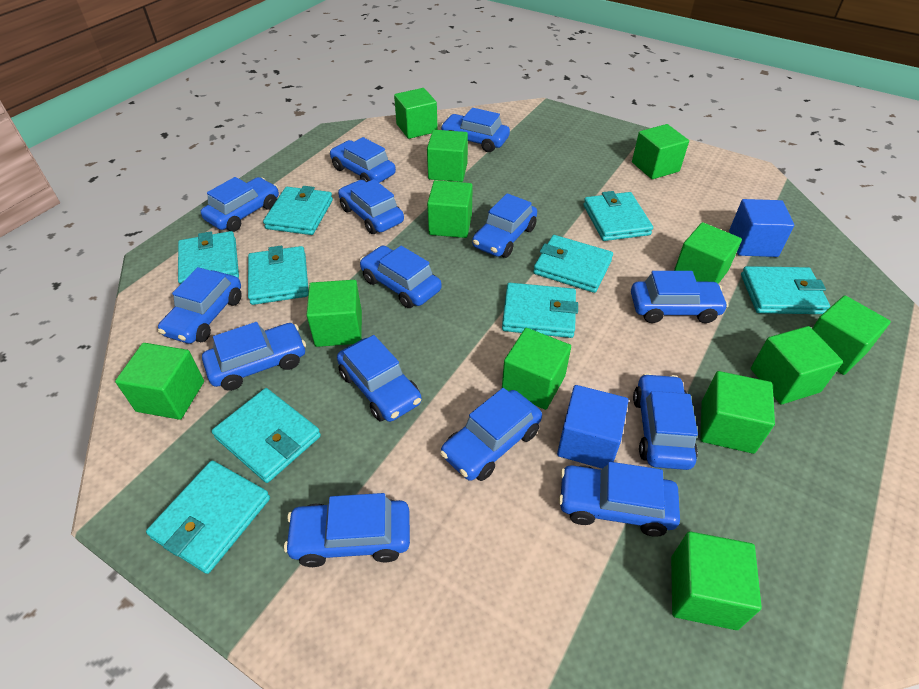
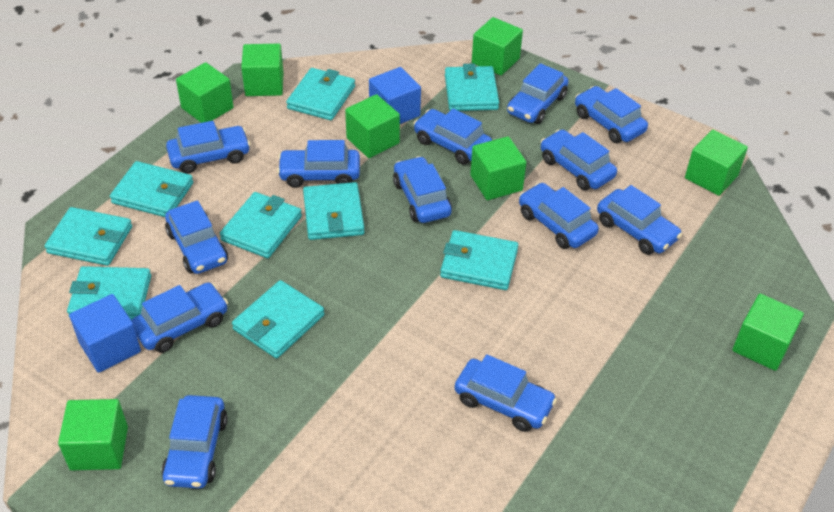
blue car: [158,267,242,344] [201,177,279,232] [202,322,306,391] [284,493,410,567] [330,137,396,183] [337,335,422,422] [338,179,404,234] [359,246,442,308] [440,108,510,152] [440,388,542,481] [472,193,537,258] [558,462,680,537] [631,271,729,323] [633,373,698,470] = 14 -> [131,283,228,353] [161,395,228,489] [165,200,228,274] [166,121,250,174] [277,140,360,188] [393,156,452,223] [413,108,492,165] [455,354,557,432] [507,63,568,124] [519,183,599,249] [541,129,617,190] [575,86,648,143] [597,185,682,255] = 13
green cube: [115,343,204,420] [307,280,362,347] [394,88,438,139] [427,130,468,182] [427,180,473,238] [502,328,571,410] [632,124,689,179] [671,531,762,630] [674,222,742,284] [700,371,775,454] [751,326,843,404] [812,295,891,375] = 12 -> [58,399,128,470] [176,62,234,123] [241,44,284,96] [345,94,400,158] [470,136,526,200] [472,17,523,76] [685,130,748,196] [732,294,804,371] = 8

